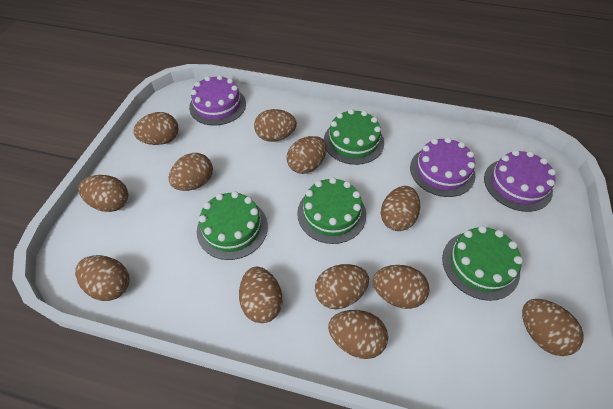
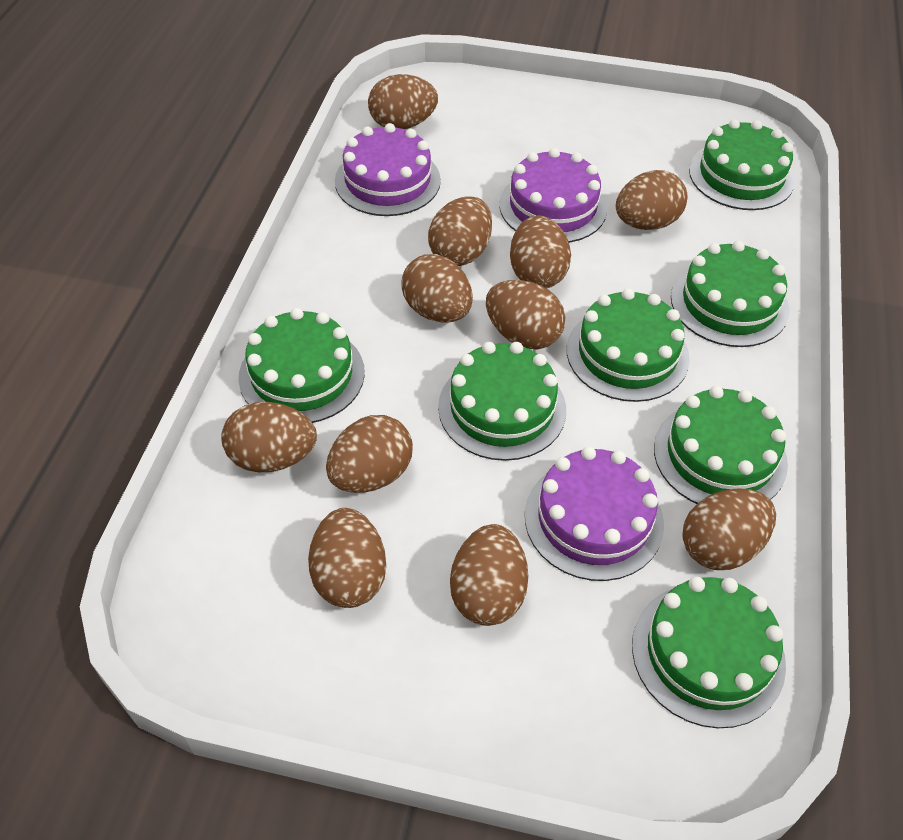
brown egg: [75,255,130,301] [78,175,128,212] [133,112,179,145] [169,153,213,191] [239,267,283,323] [254,109,297,142] [287,136,327,174] [315,264,369,309] [328,310,388,359] [372,265,430,309] [381,186,420,231] [522,299,584,356] = 12 -> [221,402,317,472] [308,508,386,608] [326,415,413,493] [368,74,438,129] [401,254,473,322] [428,196,492,266] [450,524,529,626] [486,280,565,349] [510,215,571,289] [616,170,687,230] [682,488,776,570] = 11
green cake: [197,191,268,260] [297,177,366,244] [324,109,384,165] [442,226,523,301] = 4 -> [239,308,365,423] [438,342,566,461] [567,288,690,402] [632,576,786,728] [654,386,788,504] [671,241,790,347] [689,119,795,210] = 7

